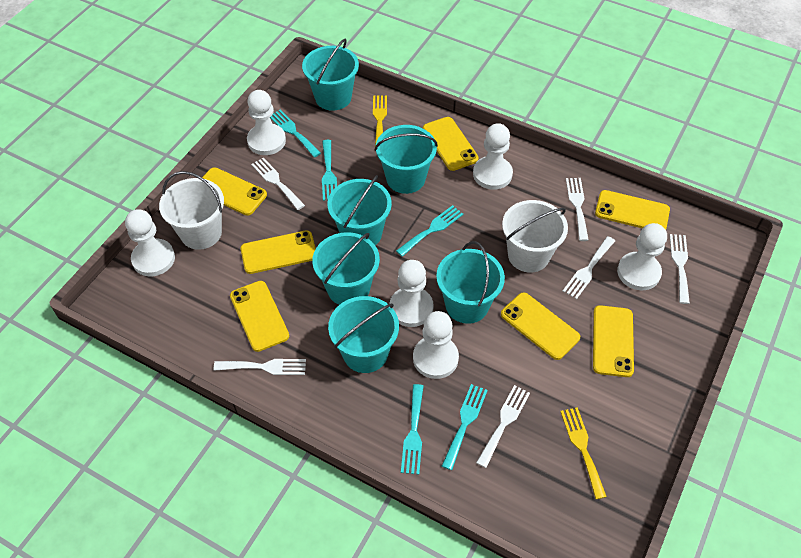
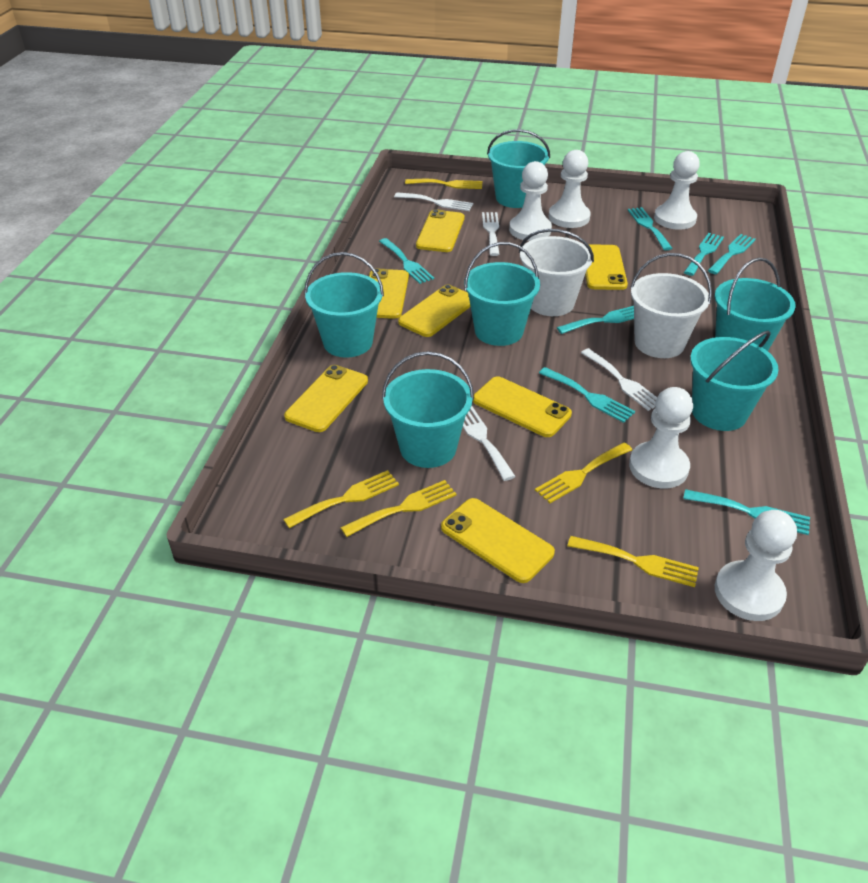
turquoise fork: [270,109,321,158] [322,140,337,201] [396,205,463,257] [401,384,424,475] [442,384,488,470] = 5 -> [379,238,434,284] [539,367,635,423] [557,306,634,334] [628,207,672,250] [683,489,810,535] [684,233,724,276] [708,234,756,274] = 7
white fork: [214,359,306,375] [251,157,305,210] [476,385,530,468] [563,236,615,299] [566,178,589,241] [670,234,690,304] = 6 -> [394,192,473,211] [463,406,516,481] [482,212,500,256] [581,348,657,411] = 4
white pawn: [125,209,175,276] [247,90,286,155] [389,260,434,327] [413,311,459,379] [473,123,513,190] [617,223,667,290] = 6 -> [509,161,552,241] [549,150,591,228] [629,387,693,488] [654,151,700,230] [715,510,797,621] = 5
yellow fork: [373,96,387,146] [560,407,607,499] = 2 -> [283,470,399,528] [340,480,457,537] [405,179,482,189] [535,443,632,503] [567,536,699,587] = 5

